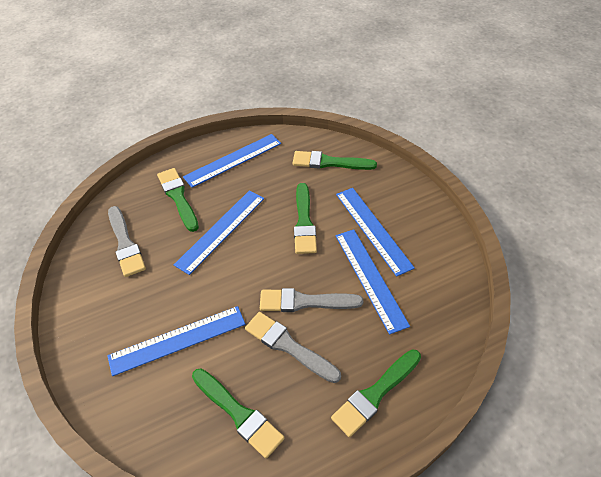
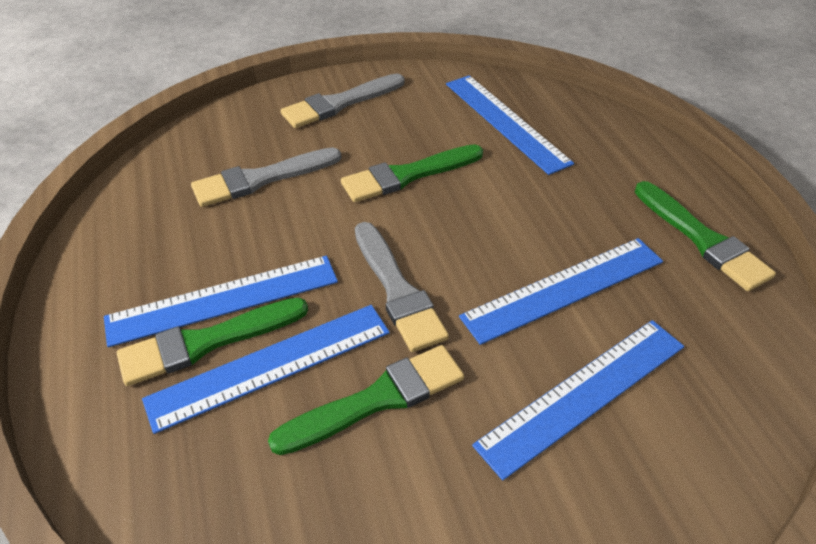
green brush: [157,168,199,232] [192,368,284,458] [293,151,377,170] [294,183,317,254] [331,349,421,437] = 5 -> [117,297,308,386] [268,345,464,455] [341,144,483,202] [635,181,776,291] = 4

